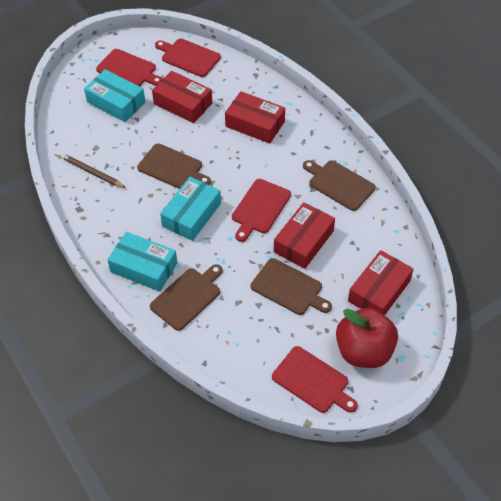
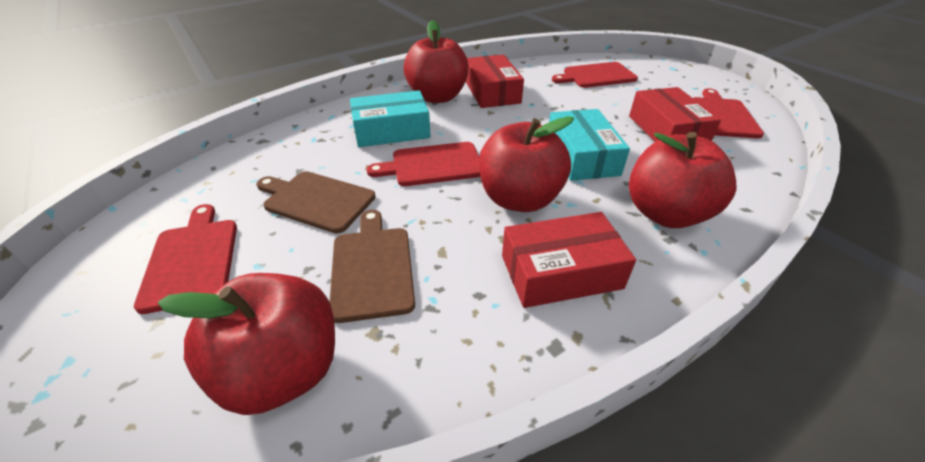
brown cutting board: [137,143,211,189] [150,264,223,331] [251,258,332,315] [303,160,376,211] = 4 -> [256,171,376,234] [330,210,415,323] = 2
brown pencil: [61,154,126,188] = 1 -> none = 0
red apple: [336,308,398,368] = 1 -> [158,273,335,415] [403,20,469,103] [479,116,574,212] [629,132,736,228] = 4
red box: [152,71,212,123] [225,91,285,144] [274,202,335,269] [348,250,413,315] = 4 -> [465,55,524,108] [502,212,636,308] [629,87,721,142] = 3
turquoise box: [84,69,145,122] [107,232,177,292] [160,177,221,241] = 3 -> [350,90,431,147] [549,109,630,181] = 2

